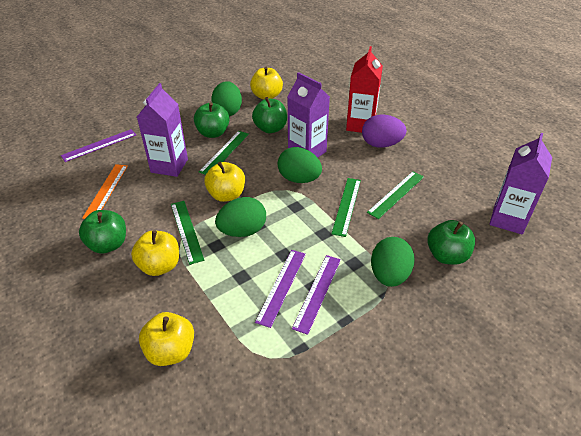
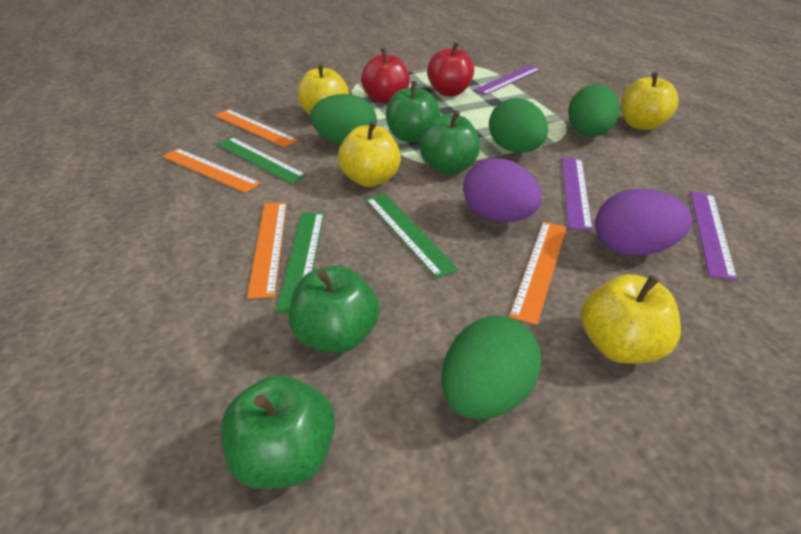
green ruler: [171,201,205,265] [199,131,249,175] [332,178,361,237] [367,171,424,219] = 4 -> [217,137,307,184] [276,213,324,313] [366,194,458,278] = 3
orange ruler: [82,164,128,219] = 1 -> [162,148,261,193] [214,109,298,147] [247,202,287,299] [509,222,567,325] = 4
purple carton: [137,83,188,177] [288,72,330,158] [489,133,552,235] = 3 -> none = 0
purple egg: [362,115,407,148] = 1 -> [463,158,542,222] [595,189,692,256] = 2
red apple: none = 0 -> [361,48,410,104] [427,42,474,96] = 2
red carton: [346,46,383,133] = 1 -> none = 0

